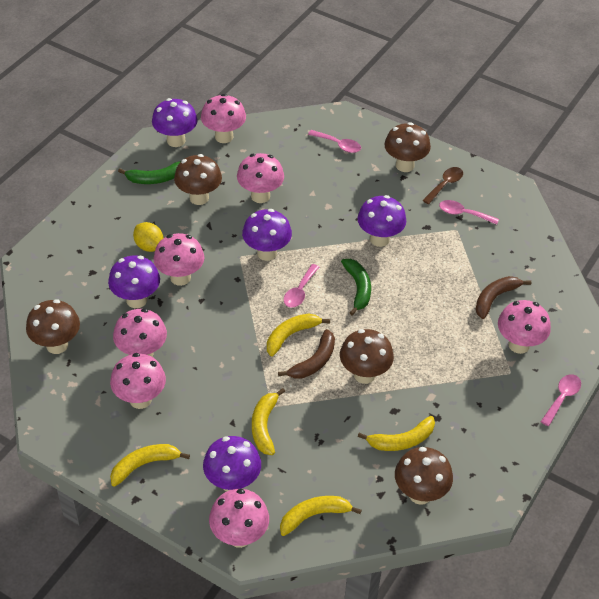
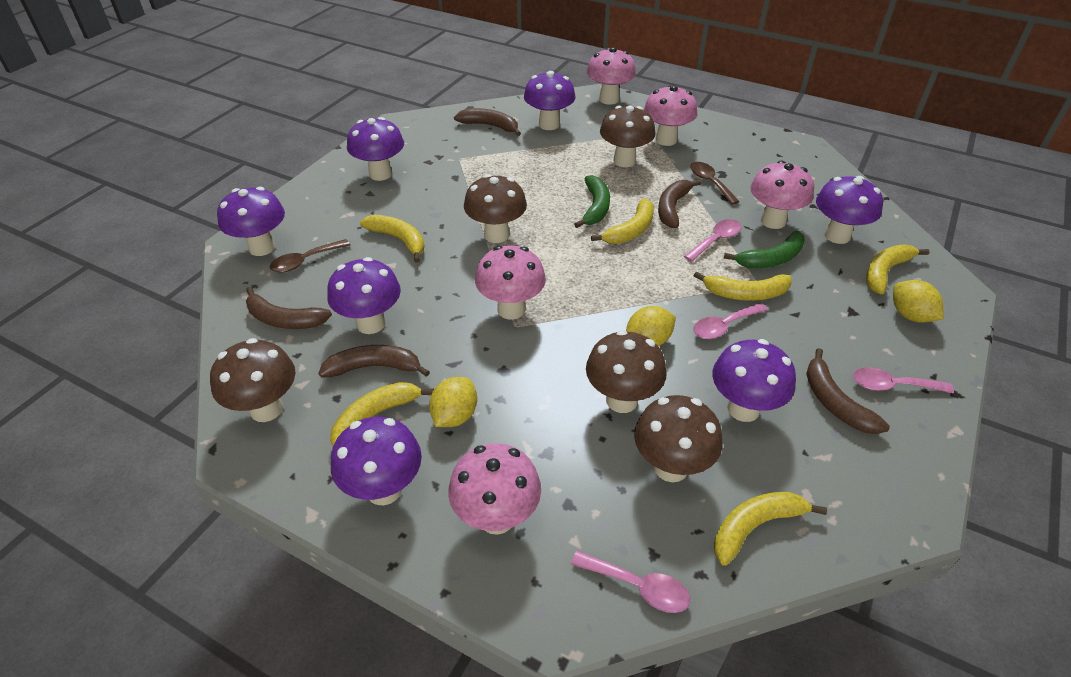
brown banana: [278,329,335,379] [475,276,531,319] = 2 -> [246,287,332,329] [318,345,430,378] [454,108,521,136] [658,180,702,228] [806,348,890,434] = 5
brown spoon: [422,167,463,204] = 1 -> [270,239,350,272] [690,162,740,205] = 2
pink mushroom: [110,353,166,409] [113,308,167,357] [154,233,204,286] [201,94,246,143] [209,489,269,548] [237,153,284,203] [498,300,551,354] = 7 -> [448,443,541,535] [475,246,546,319] [587,47,636,105] [644,85,697,146] [750,160,814,229] = 5
purple mushroom: [108,256,160,308] [152,98,198,147] [203,436,261,492] [242,209,292,261] [357,195,406,247] = 5 -> [217,187,285,256] [327,257,401,334] [331,417,422,505] [347,117,404,181] [524,71,575,130] [712,339,796,422] [816,176,883,244] = 7
yellow banana: [110,444,190,487] [252,388,285,455] [267,313,330,357] [280,496,362,536] [358,416,435,451] = 5 -> [330,382,434,446] [360,215,424,263] [591,198,654,244] [693,271,792,301] [714,492,827,566] [866,245,930,294] = 6
yellow lemon: [133,222,163,252] = 1 -> [429,377,477,427] [626,306,676,346] [893,280,943,323] = 3

